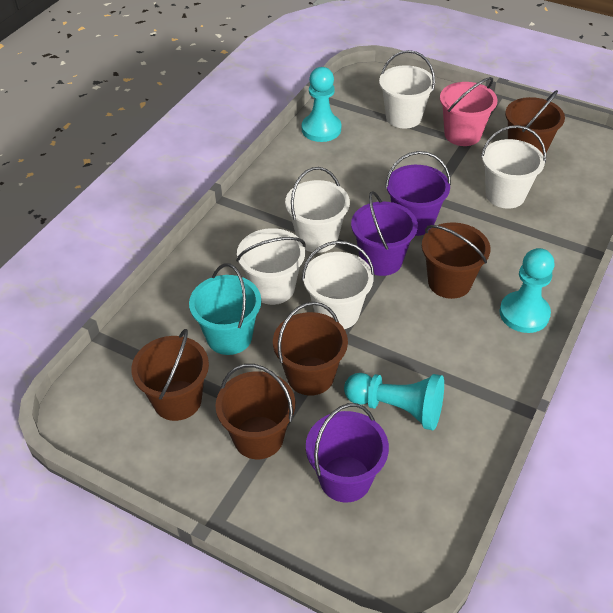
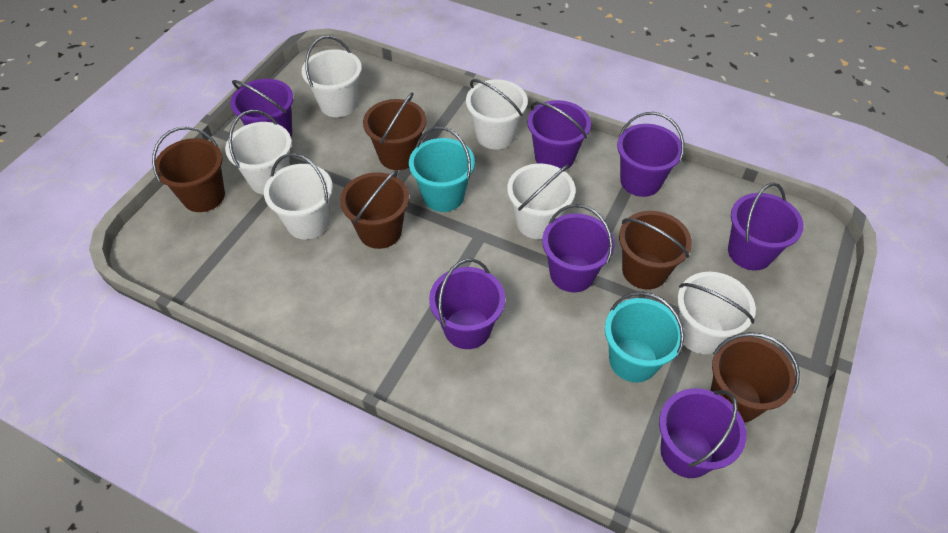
pink bucket: [440,77,497,146] = 1 -> none = 0
purple bucket: [306,403,389,503] [351,191,418,276] [385,151,451,236] = 3 -> [230,79,293,137] [429,259,505,349] [528,100,591,170] [542,204,615,292] [617,112,684,197] [659,388,747,478] [728,182,804,271] = 7
turquoise bucket: [189,264,261,355] = 1 -> [409,126,475,212] [605,292,684,382] = 2
turquoise pawn: [302,67,341,142] [344,373,444,430] [499,248,555,333] = 3 -> none = 0
white bucket: [236,228,306,305] [285,167,350,253] [302,241,375,329] [379,50,435,128] [481,125,546,209] = 5 -> [225,110,292,194] [264,153,333,239] [302,36,362,117] [466,79,528,149] [507,163,576,239] [677,272,756,354] = 6

